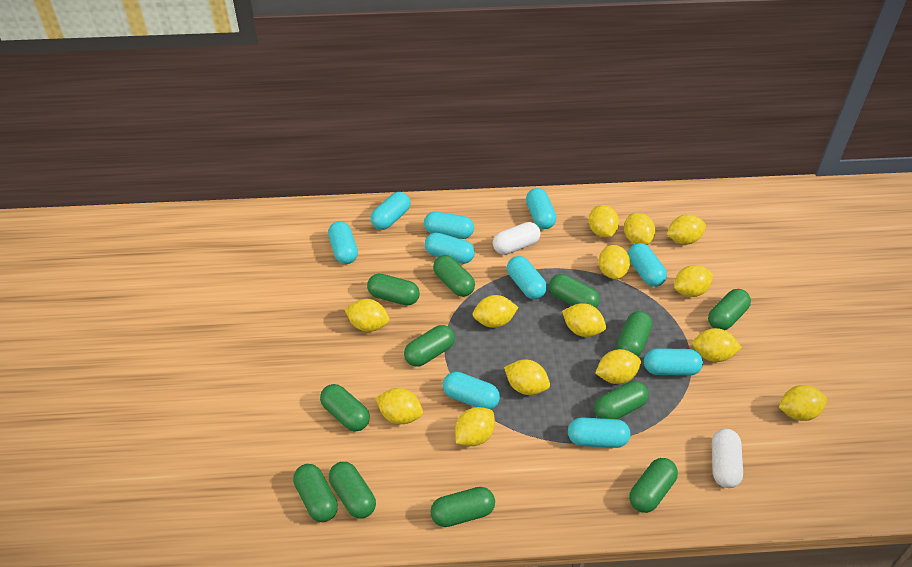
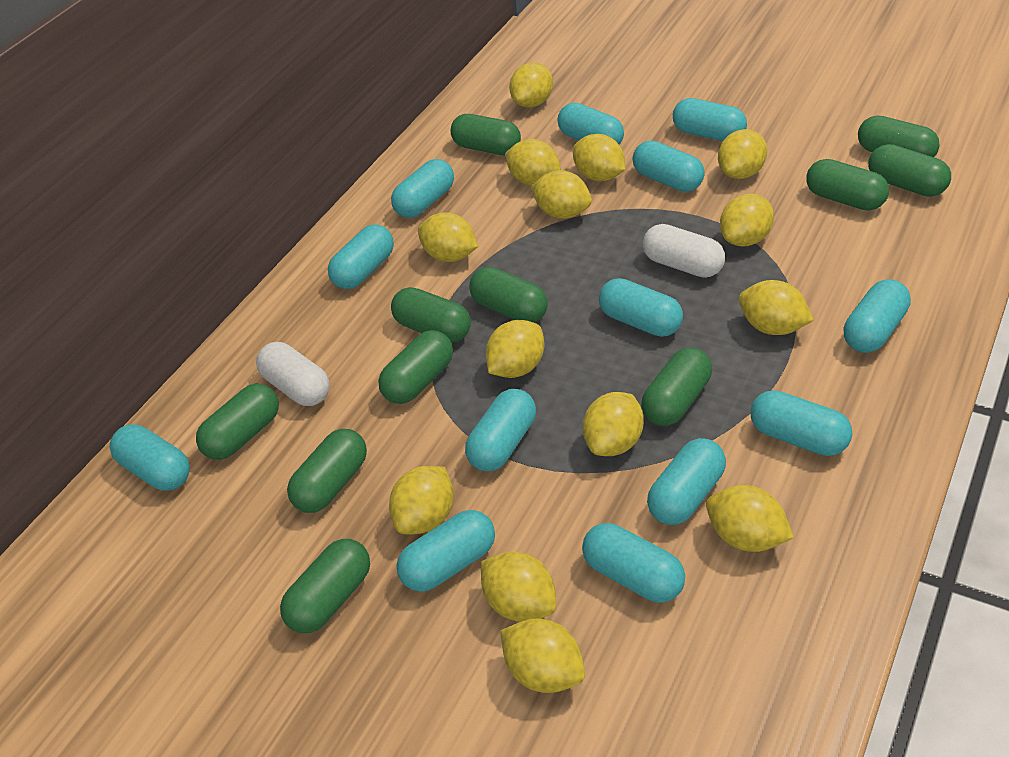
green capsule: [293,464,338,522] [320,384,370,431] [329,462,376,519] [367,274,420,306] [404,325,455,367] [430,487,495,527] [433,255,475,297] [549,274,600,308] [594,381,649,419] [617,311,652,356] [629,458,678,513] [708,289,751,330] = 12 -> [196,384,279,460] [280,539,370,633] [287,429,367,513] [378,330,453,404] [391,287,471,343] [451,114,521,155] [469,267,548,323] [641,347,712,426] [806,159,889,211] [858,116,940,157] [868,144,951,197] = 11
turquoise capsule: [328,221,358,264] [370,192,410,230] [424,212,474,239] [425,232,475,264] [443,372,500,409] [507,256,547,299] [526,188,556,229] [568,418,630,448] [628,243,667,287] [644,348,703,376] = 10 -> [110,424,190,491] [328,224,394,289] [391,159,454,218] [396,510,495,592] [465,389,536,471] [558,103,624,145] [582,523,685,603] [599,278,683,337] [633,141,705,192] [647,438,726,525] [673,98,747,141] [750,390,852,456] [844,279,911,353] = 13

